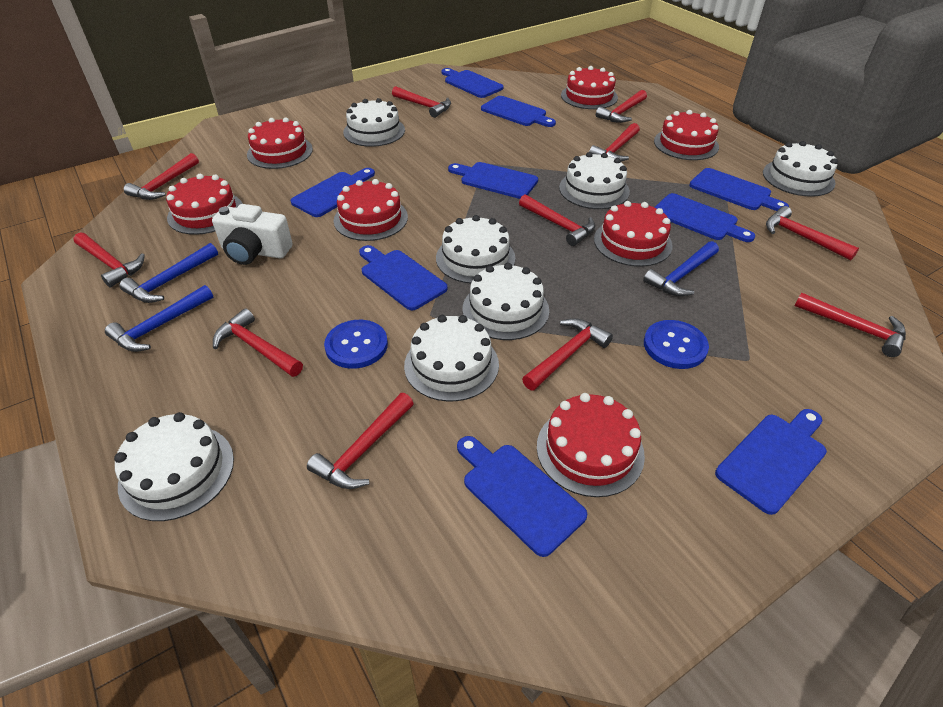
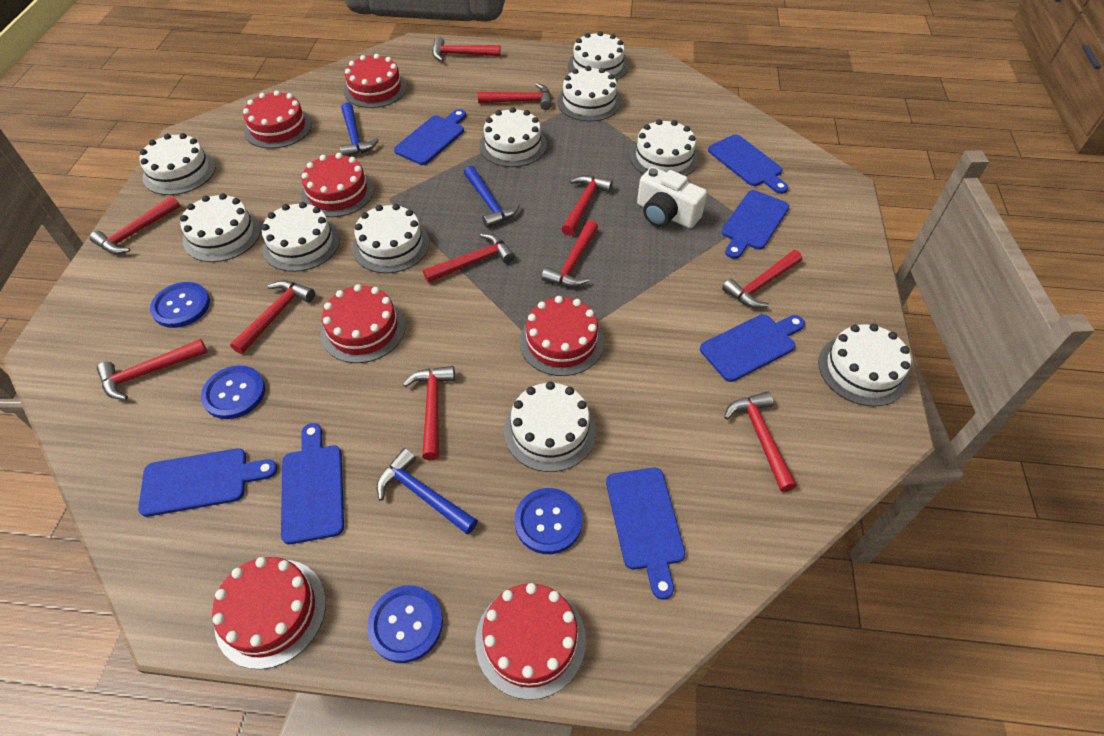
blue button: [324,320,388,369] [644,320,709,369] = 2 -> [150,282,210,328] [201,365,265,419] [367,585,443,663] [514,488,582,554] = 4
blue cutting board: [291,168,375,217] [359,245,448,310] [442,68,504,98] [448,162,538,199] [457,436,587,557] [481,96,556,127] [655,193,755,242] [689,168,789,211] [715,409,827,515] = 9 -> [138,448,277,517] [281,423,344,544] [394,109,466,165] [606,468,685,600] [700,314,805,382] [708,134,788,194] [722,190,789,259] = 7
white cake: [114,412,234,521] [343,98,405,147] [404,315,499,402] [436,215,515,283] [462,263,549,340] [559,152,630,209] [763,141,838,197] = 7 -> [140,133,216,195] [180,193,261,262] [262,202,340,272] [353,204,430,273] [479,107,547,167] [504,381,596,472] [557,66,621,122] [568,31,628,80] [630,119,699,176] [818,324,911,407] = 10

